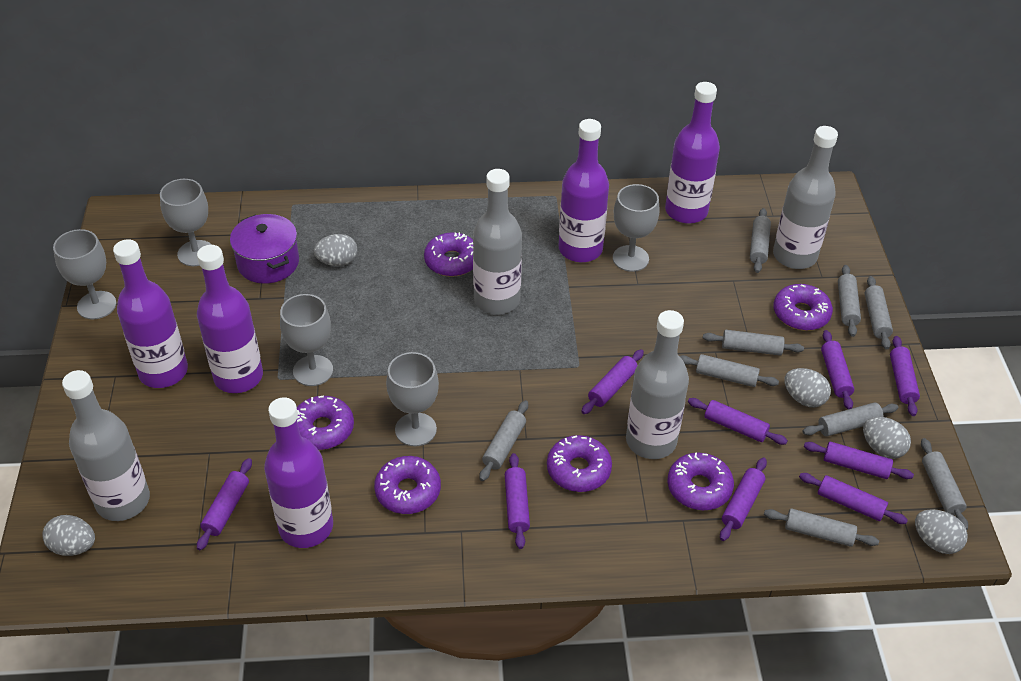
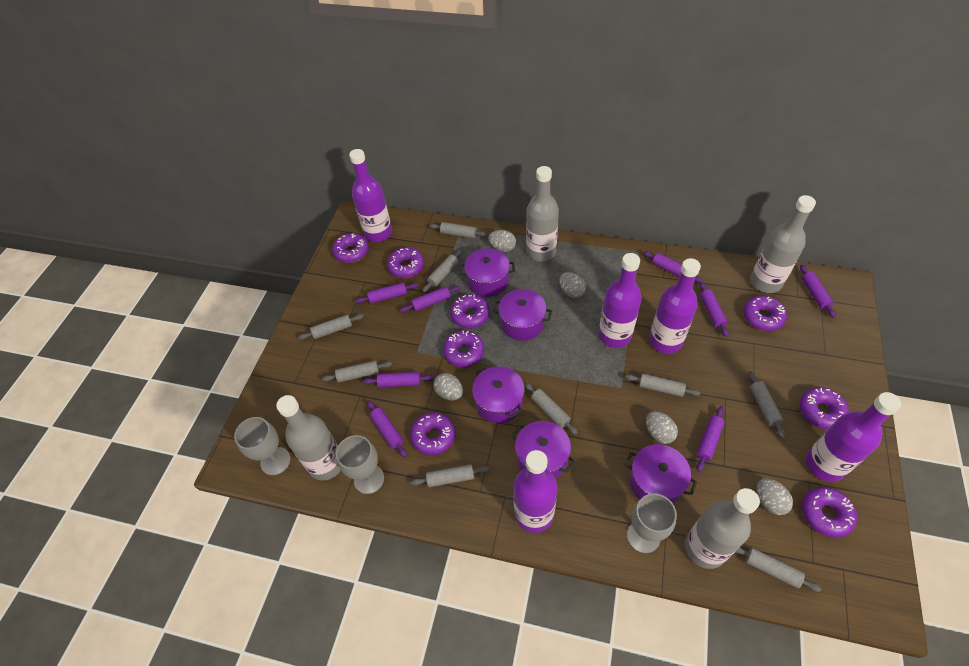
grey goblet: [53,229,116,319] [160,179,212,266] [280,294,333,386] [386,352,439,446] [613,184,660,272] = 5 -> [234,417,290,475] [336,435,384,494] [627,493,677,553] = 3
purple donut: [297,396,354,450] [374,456,441,514] [424,232,473,277] [547,435,612,492] [667,452,734,510] [773,284,833,331] = 6 -> [332,233,369,263] [387,247,424,278] [410,413,455,455] [443,330,484,367] [450,294,490,329] [743,296,787,331] [799,387,849,430] [802,487,857,538] = 8
purple pot: [230,214,299,284] = 1 -> [460,248,515,297] [472,366,525,423] [493,289,552,341] [512,421,575,479] [625,444,697,504] = 5
purple rolling pin: [197,458,252,551] [505,453,530,549] [581,349,644,414] [688,398,788,445] [720,458,767,541] [799,473,908,524] [804,442,914,479] [821,330,854,409] [890,336,920,416] = 9 -> [355,282,419,304] [363,372,435,387] [367,401,407,457] [400,286,461,313] [643,251,702,282] [696,406,725,472] [699,282,729,337] [800,265,836,318] = 8

